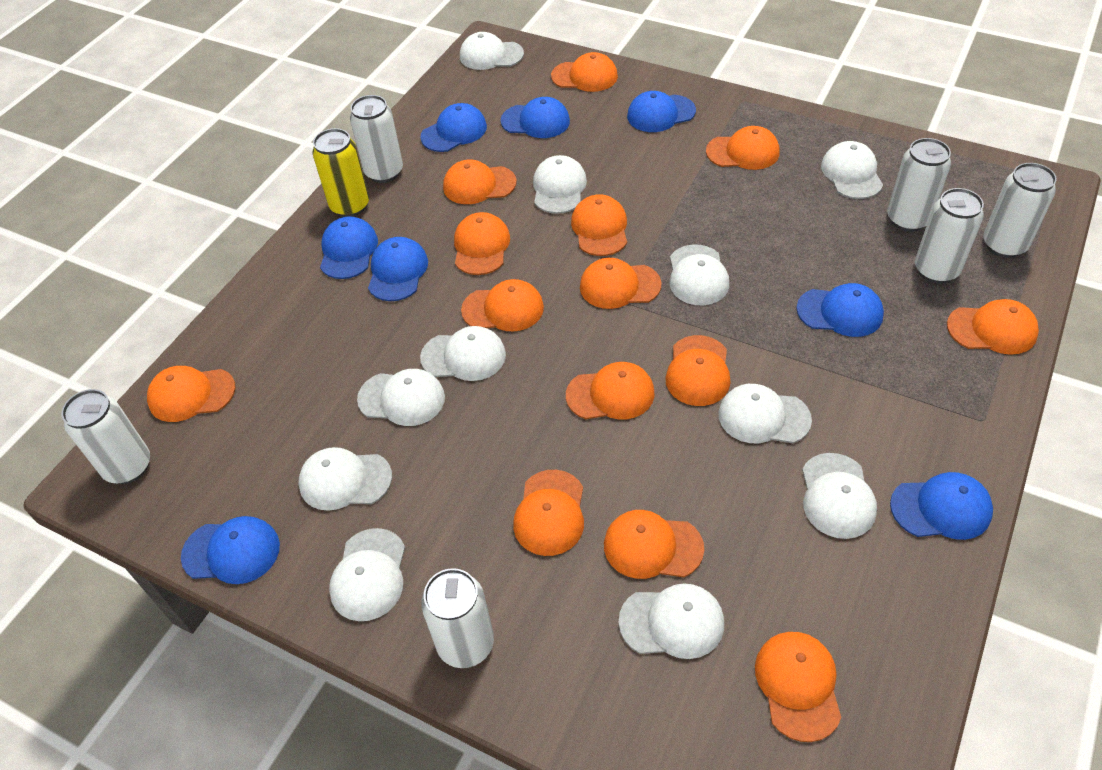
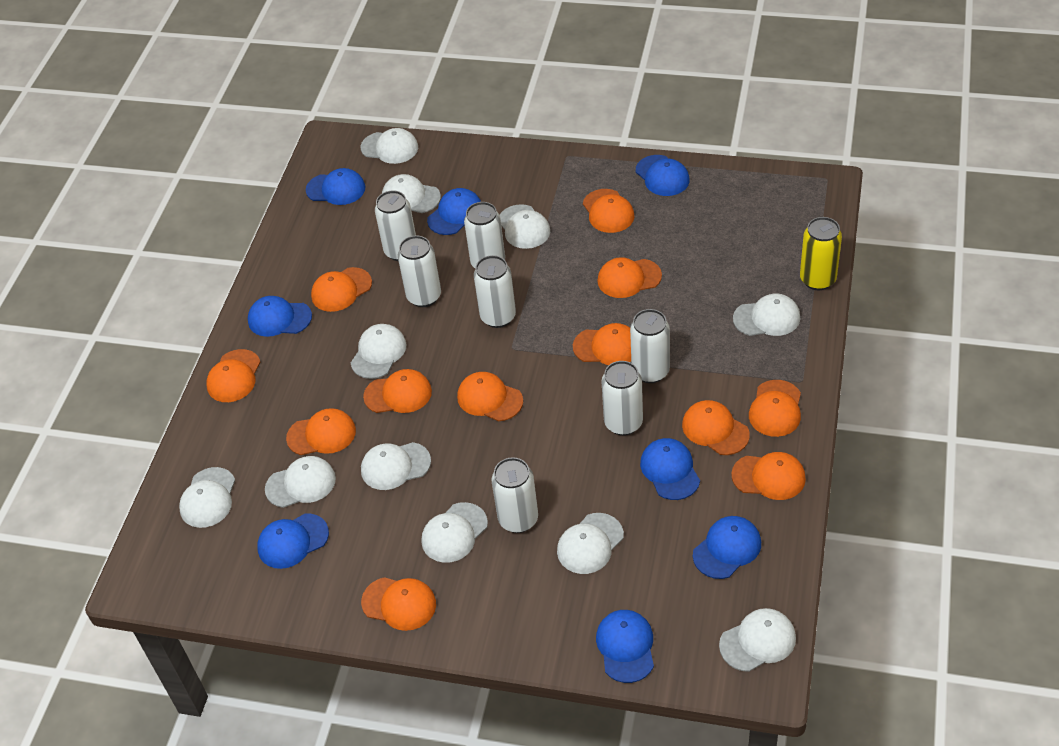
orange cap: [147,366,236,422] [443,160,517,204] [454,212,510,275] [461,279,544,331] [513,470,584,556] [551,52,618,92] [566,362,655,420] [571,194,627,256] [580,258,662,309] [604,510,704,579] [665,335,730,406] [706,126,779,170] [755,632,841,742] [947,299,1039,355] = 14 -> [206,349,260,402] [286,408,356,455] [311,267,372,312] [361,577,436,631] [363,369,432,413] [457,372,523,421] [573,323,631,365] [583,189,634,233] [597,257,662,298] [682,400,750,455] [731,452,806,500] [749,380,801,437] = 12
white can: [61,389,150,484] [350,95,403,183] [421,568,494,668] [887,138,951,232] [915,188,984,284] [983,163,1057,258] = 6 -> [375,190,416,261] [398,236,441,307] [464,202,505,269] [474,255,516,328] [492,457,538,533] [601,361,643,436] [630,309,670,383] = 7

